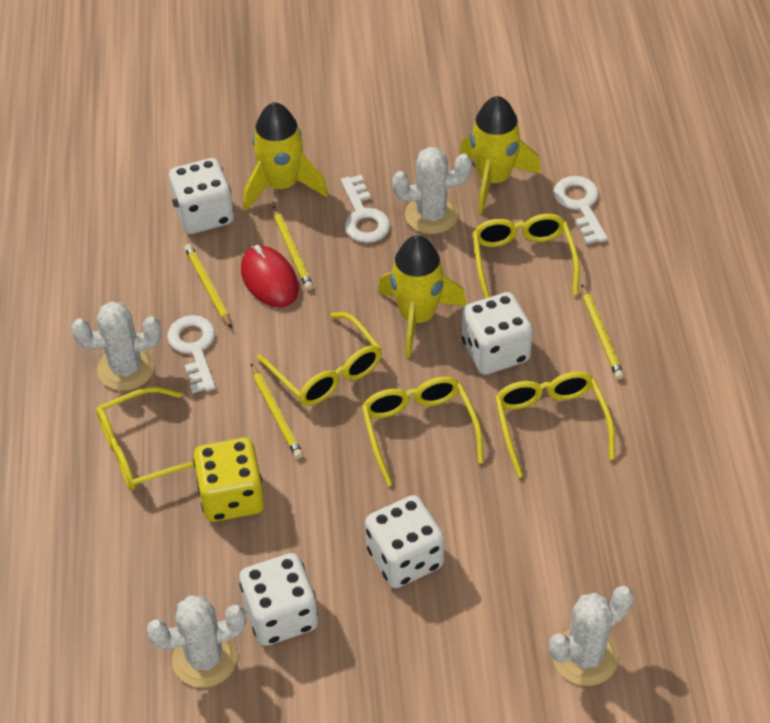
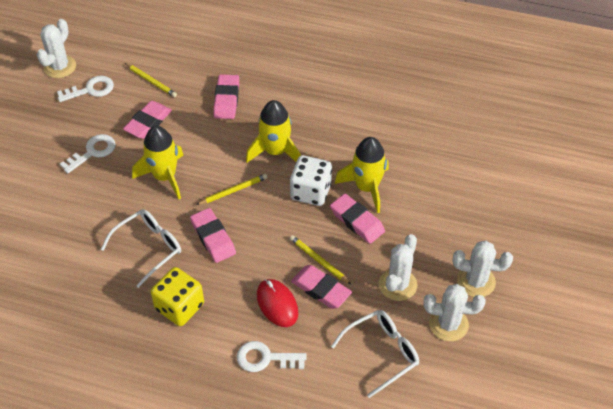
pink eraser: none = 0 -> [123,101,172,139] [190,208,236,263] [213,74,239,119] [291,265,352,309] [330,194,385,244] = 5
white dice: [169,158,234,234] [239,553,318,646] [365,495,444,588] [461,292,533,375] = 4 -> [290,155,332,206] = 1
white glasses: none = 0 -> [101,209,181,288] [331,310,419,398] = 2
yellow glasses: [96,387,194,490] [257,312,382,406] [362,376,484,486] [472,214,580,299] [495,371,615,478] = 5 -> none = 0
yellow pencil: [184,244,232,328] [251,364,303,459] [273,206,313,290] [581,285,624,380] = 4 -> [125,63,177,97] [196,174,268,205] [290,235,351,284] = 3

